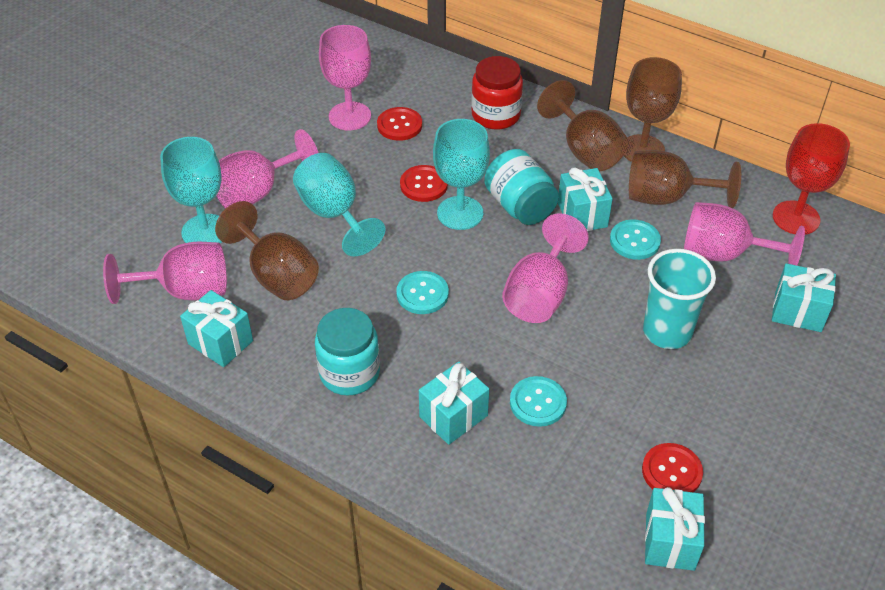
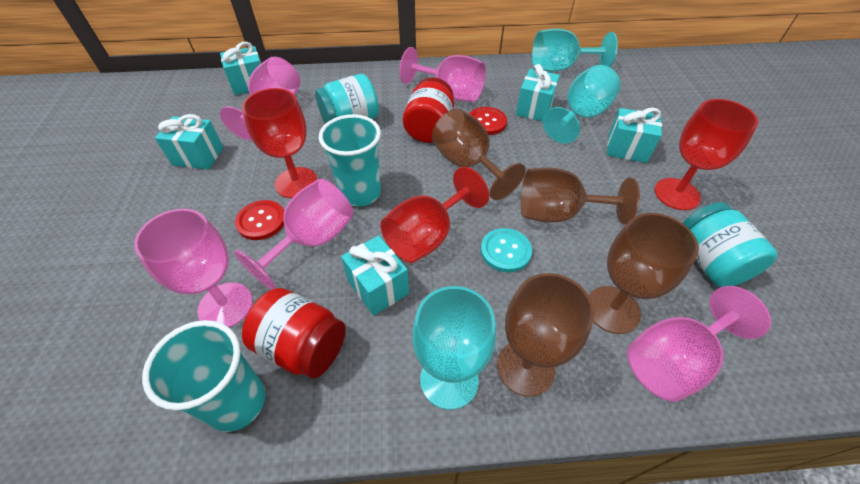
red button: [377,107,422,141] [400,165,448,202] [642,443,703,493] = 3 -> [235,200,284,240] [469,107,507,135] = 2
red goblet: [773,123,850,235] = 1 -> [242,88,318,198] [380,167,489,263] [655,99,758,210] = 3
red jar: [471,56,523,129] = 1 -> [242,288,346,379] [403,77,454,143] = 2
turquoise button: [396,271,449,314] [510,376,567,427] [610,219,661,260] = 3 -> [481,228,532,272] = 1
turquoise cup: [643,249,716,349] = 1 -> [142,320,265,432] [319,114,381,207] = 2

